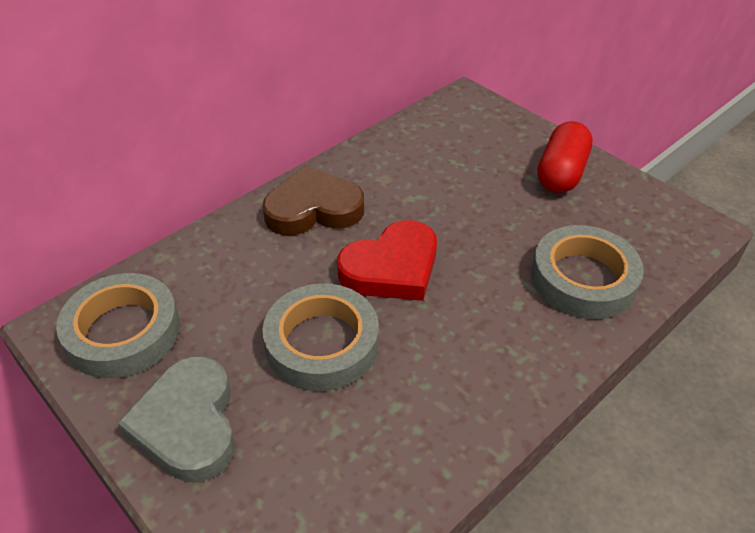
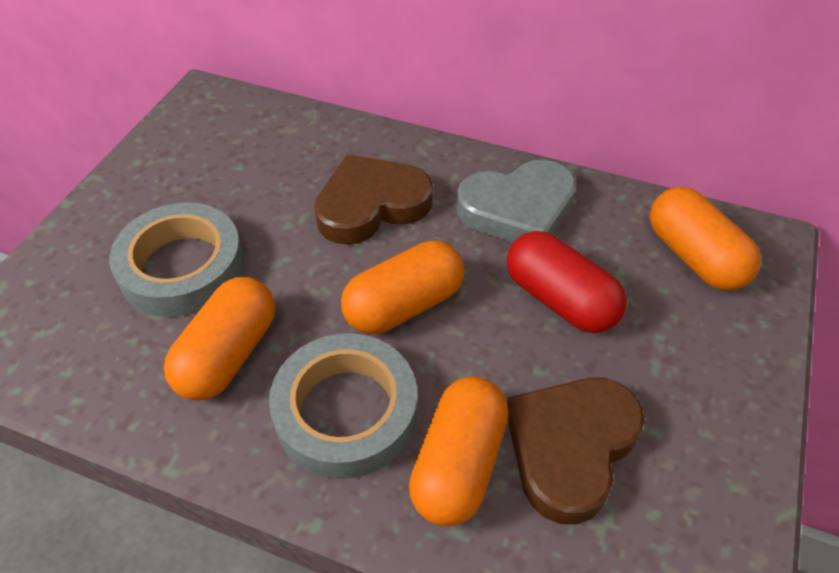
brown heart: [262,166,364,235] = 1 -> [314,154,433,245] [507,378,645,524] = 2
grey tape: [56,273,180,378] [262,283,379,391] [531,225,644,319] = 3 -> [109,202,244,317] [269,333,417,479] = 2
orange capsule: none = 0 -> [164,277,275,401] [341,241,464,334] [409,376,508,526] [650,187,761,290] = 4
red heart: [337,220,437,301] = 1 -> none = 0

